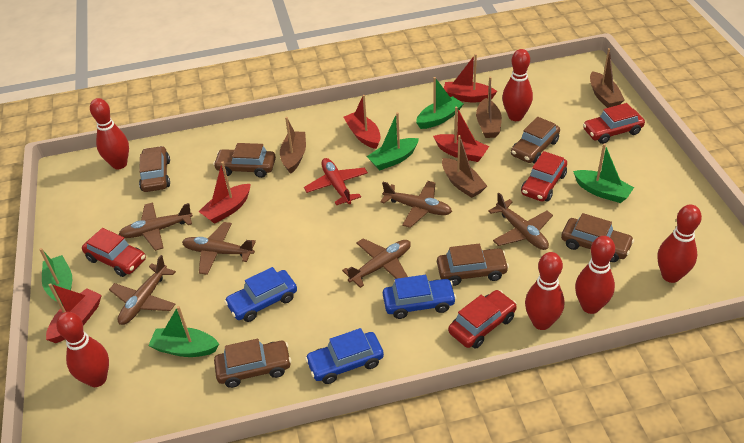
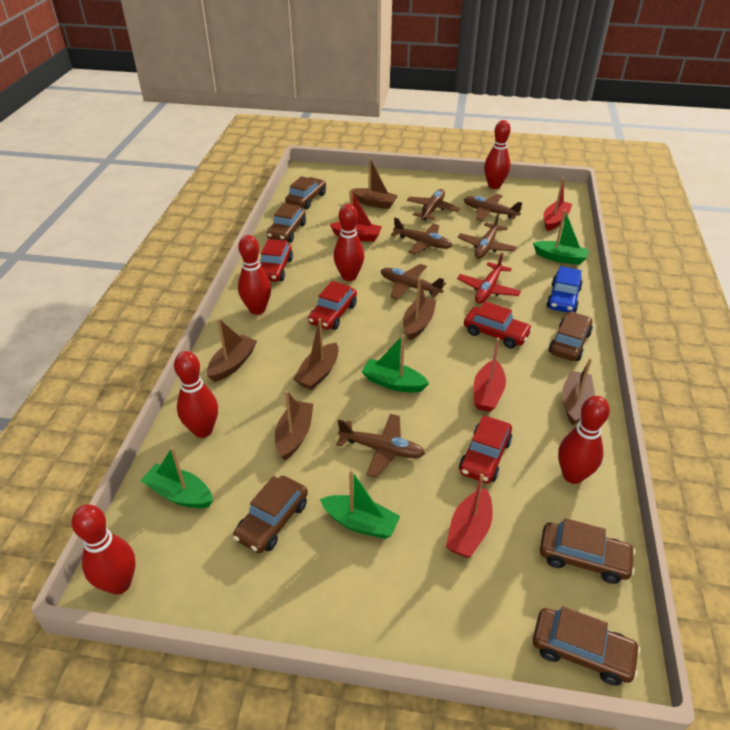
blue car: [224,267,297,322] [305,328,384,384] [383,275,457,319] = 3 -> [546,266,583,313] = 1
brown boat: [280,117,306,174] [442,135,487,198] [476,77,502,138] [590,48,625,108] = 4 -> [207,318,257,382] [275,391,313,460] [293,318,339,390] [350,158,398,209] [403,278,436,340] [562,358,595,425] = 6
green boat: [39,248,72,302] [148,306,219,357] [367,112,419,170] [416,77,463,129] [573,143,634,203] = 5 -> [140,447,213,508] [320,470,400,539] [362,335,429,393] [533,210,589,265] = 4
red boat: [46,283,102,343] [198,162,251,224] [344,95,381,149] [433,107,489,162] [444,54,497,102] = 5 -> [329,190,382,242] [446,473,493,558] [474,338,506,412] [544,178,572,231] = 4

